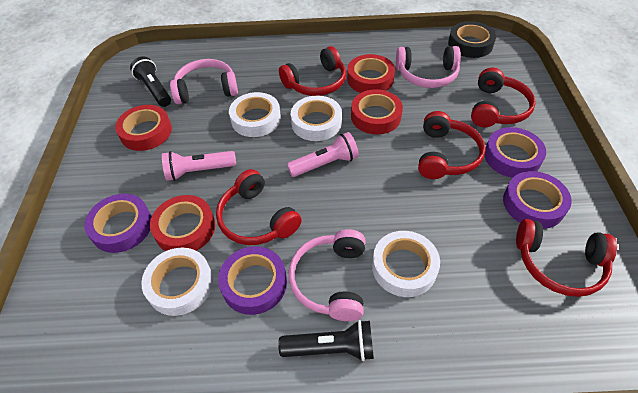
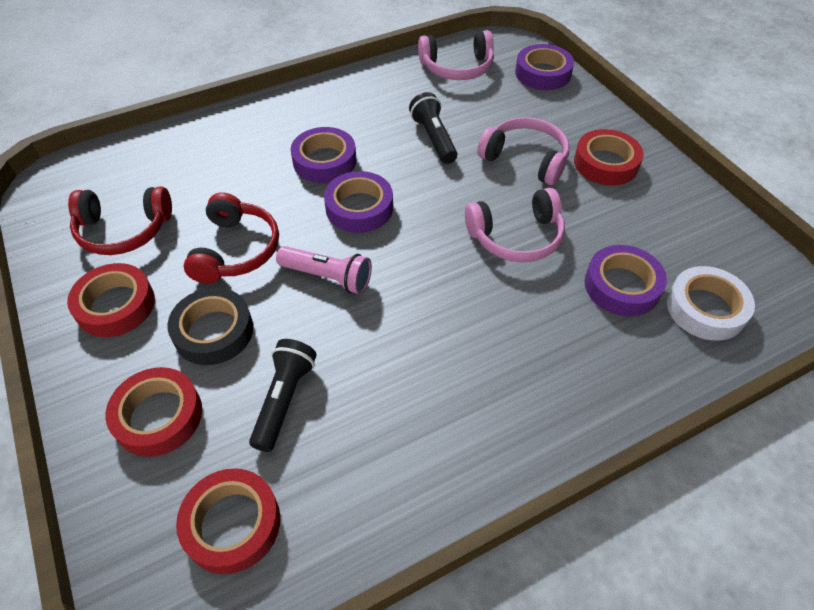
pink flashlight: [162,151,236,181] [287,132,359,177] = 2 -> [276,246,372,294] = 1
red headphones: [216,169,302,245] [279,46,346,96] [418,111,486,179] [471,67,536,127] [516,219,617,297] = 5 -> [68,187,172,255] [184,192,279,284] = 2
white tape: [141,248,213,316] [229,92,281,137] [291,96,342,141] [372,231,440,297] = 4 -> [667,266,755,341] = 1

